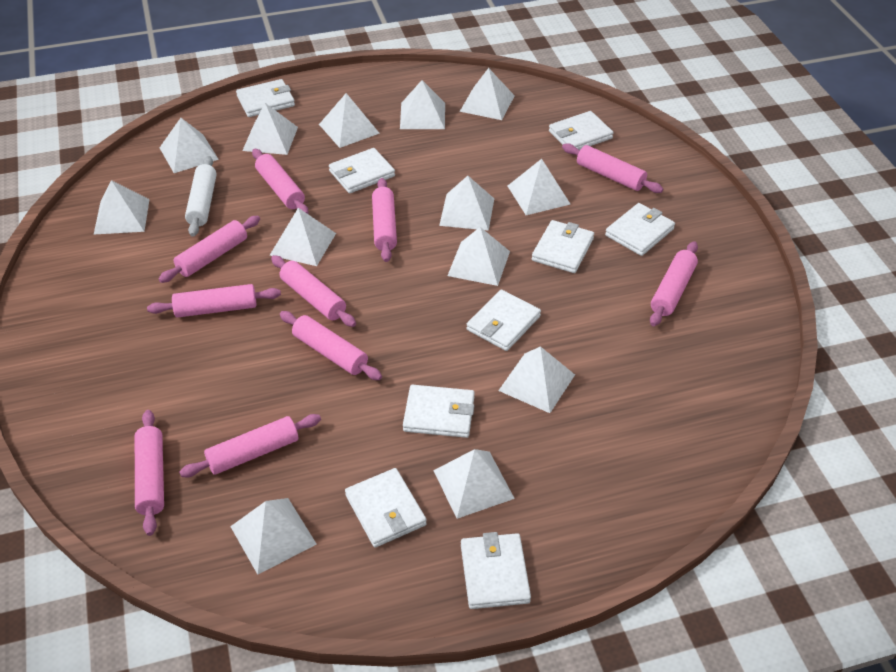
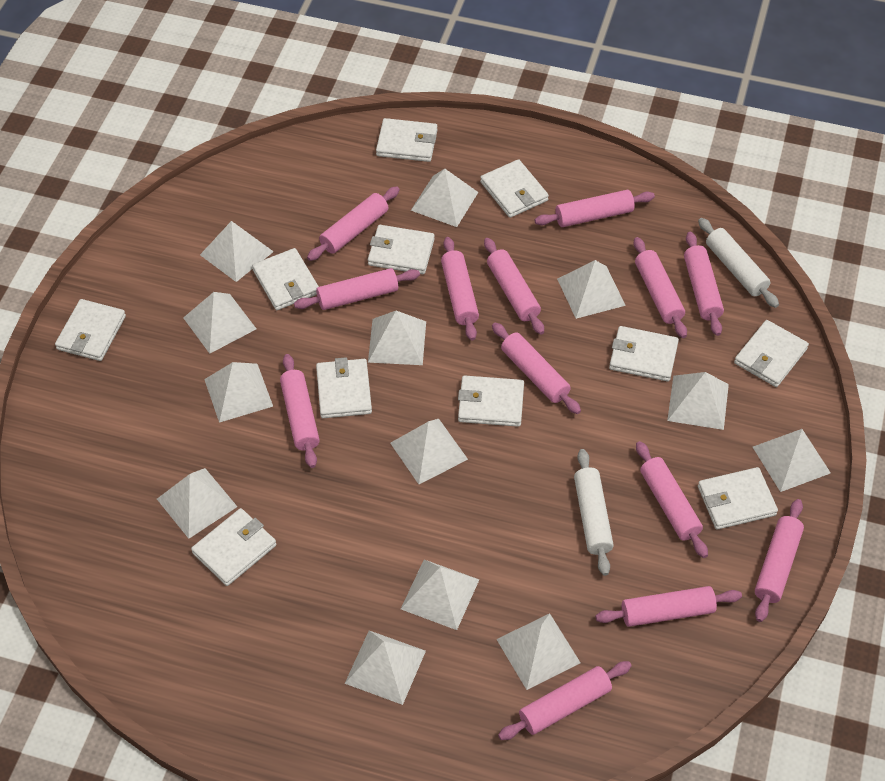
pink rolling pin: [135,410,164,536] [147,284,281,318] [159,216,260,283] [179,414,321,477] [252,149,309,214] [271,255,356,327] [280,311,382,380] [372,178,397,262] [562,143,663,193] [650,241,698,326] = 10 -> [280,354,320,468] [294,268,420,310] [307,186,400,261] [441,237,479,341] [484,238,544,335] [492,322,581,414] [498,661,632,740] [535,190,655,227] [595,586,742,627] [633,237,687,338] [636,441,708,558] [684,232,724,336] [755,499,804,622] = 13
white rolling pin: [185,156,217,237] = 1 -> [574,449,614,576] [698,218,779,308] = 2
white wallet: [236,79,295,117] [329,148,395,193] [345,468,427,547] [403,385,474,438] [461,532,531,609] [467,289,541,351] [532,220,594,273] [549,111,614,150] [605,203,675,256] = 9 -> [55,299,126,361] [191,508,277,586] [252,248,319,310] [316,357,372,418] [368,225,435,274] [376,118,437,162] [458,375,524,427] [480,159,549,218] [609,326,679,382] [698,467,778,530] [734,320,809,387] = 11

